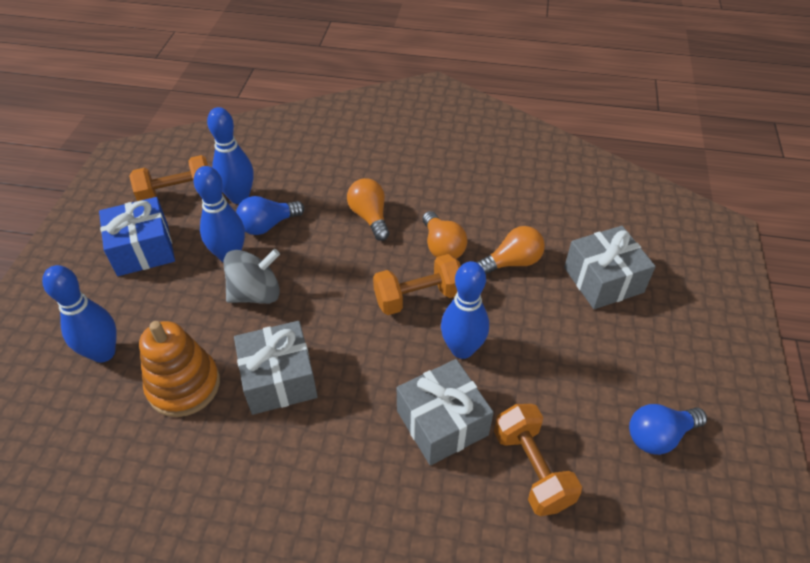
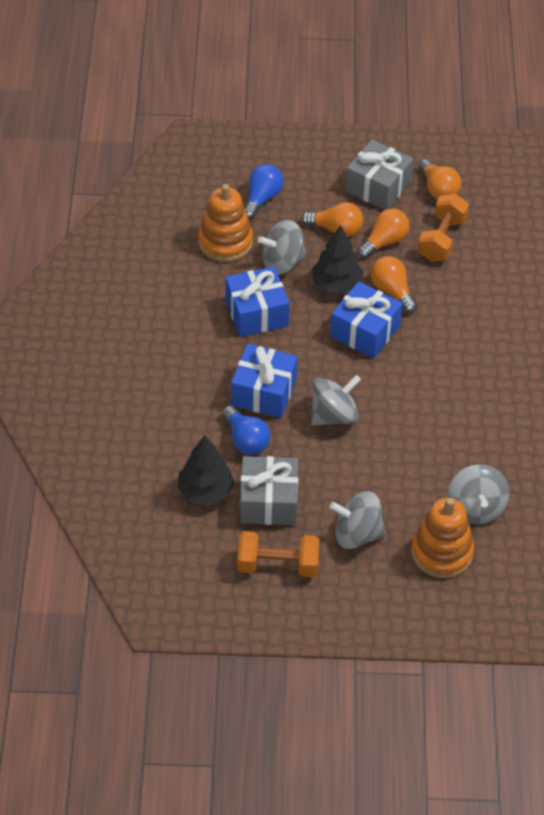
black tree: none = 0 -> [178,435,234,505] [311,225,364,293] = 2
blue bowling pin: [42,265,117,363] [193,166,245,263] [207,107,254,204] [441,261,489,359] = 4 -> none = 0
blue gift: [99,197,175,276] = 1 -> [225,266,290,337] [231,344,298,418] [330,282,403,358] = 3
grey gift: [234,321,318,415] [397,359,494,466] [564,226,656,309] = 3 -> [240,456,298,525] [345,140,413,210] = 2
grey spinning top: [224,249,280,304] = 1 -> [258,220,307,275] [311,375,361,426] [330,491,386,549] [448,464,509,525] = 4
orange dumbbell: [129,155,208,201] [373,254,461,315] [494,404,582,516] = 3 -> [237,531,320,577] [418,194,469,262] = 2
orange light bulb: [347,178,390,241] [422,211,468,259] [476,226,545,274] = 3 -> [301,202,363,237] [357,208,410,259] [371,256,417,313] [419,159,461,199] = 4
orange stacking toy: [139,321,220,417] = 1 -> [198,184,253,262] [411,498,474,578] = 2

